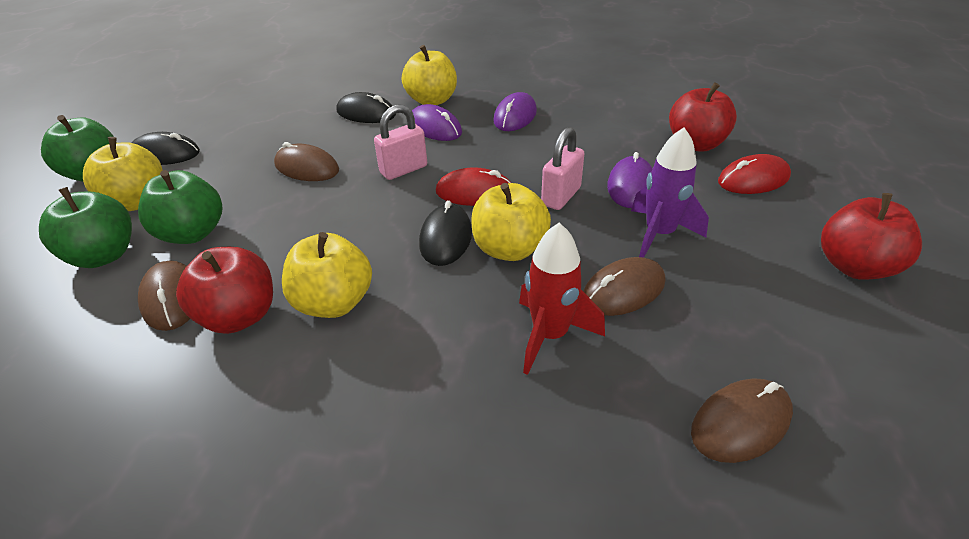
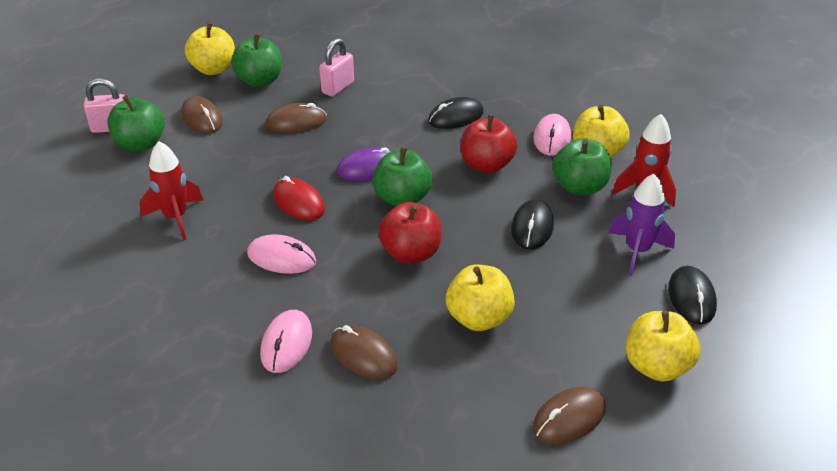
green apple: [39,187,132,268] [41,115,117,182] [138,170,223,244] = 3 -> [107,95,165,151] [231,34,282,87] [373,147,432,206] [553,138,612,195] = 4
pink mouse: none = 0 -> [247,234,316,274] [260,310,312,373] [534,114,571,156] = 3
purple mouse: [412,104,462,141] [494,92,537,131] [607,152,653,208] = 3 -> [337,148,391,181] = 1
red apple: [176,247,273,334] [669,82,737,152] [821,193,922,280] = 3 -> [378,202,442,264] [461,114,518,173] = 2
red mouse: [436,167,511,206] [718,154,791,194] = 2 -> [273,176,325,220] = 1
red rocket: [519,223,605,375] = 1 -> [139,141,203,240] [612,114,676,207] = 2

